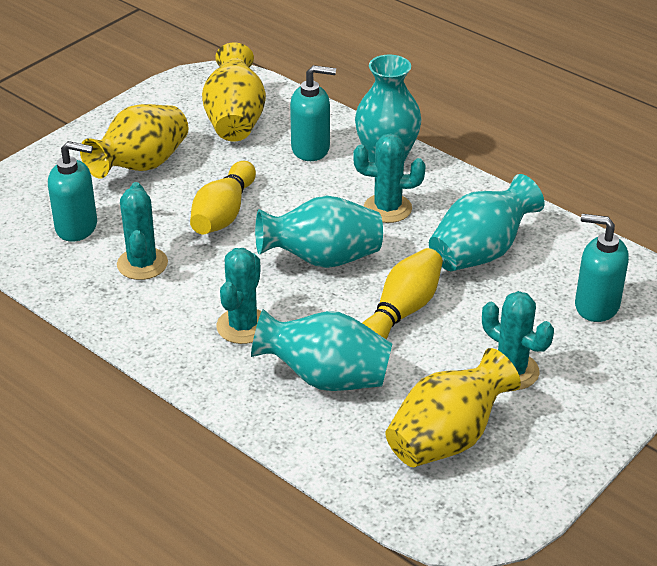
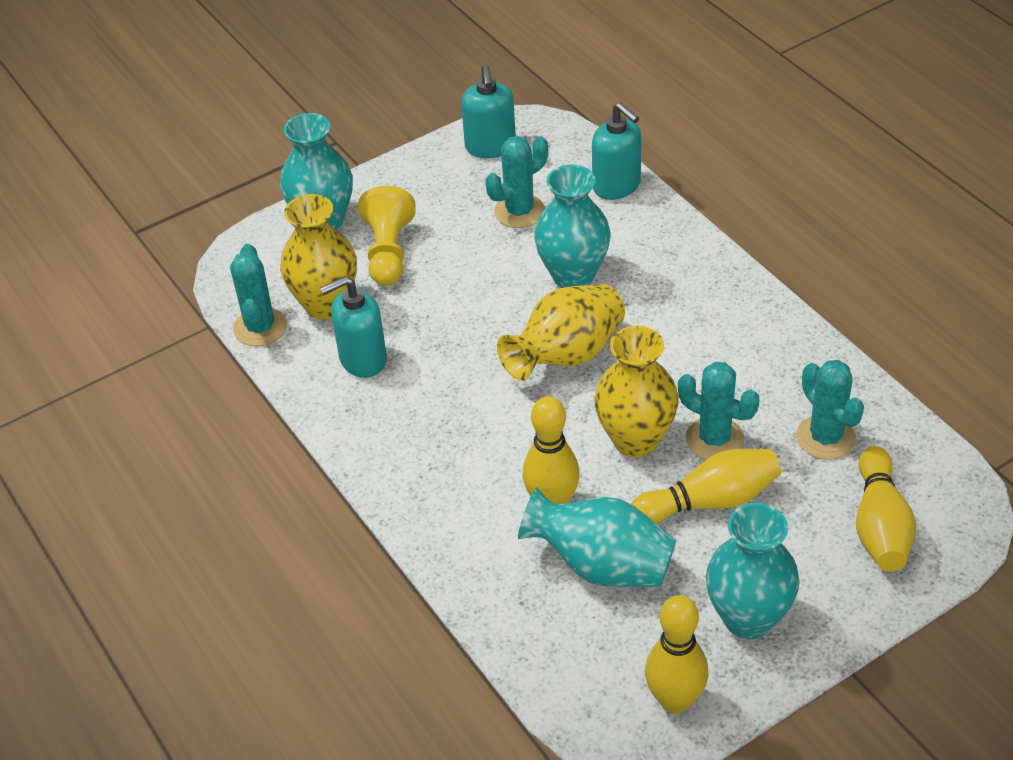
yellow bowling pin: [190,161,256,234] [363,248,443,339] = 2 -> [523,396,580,504] [631,449,781,524] [645,595,708,713] [856,446,916,571] = 4
yellow pawn: none = 0 -> [358,186,416,286] = 1

